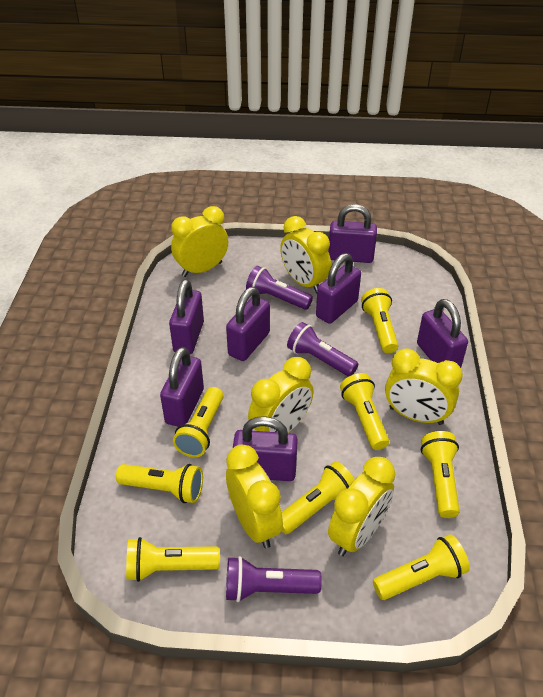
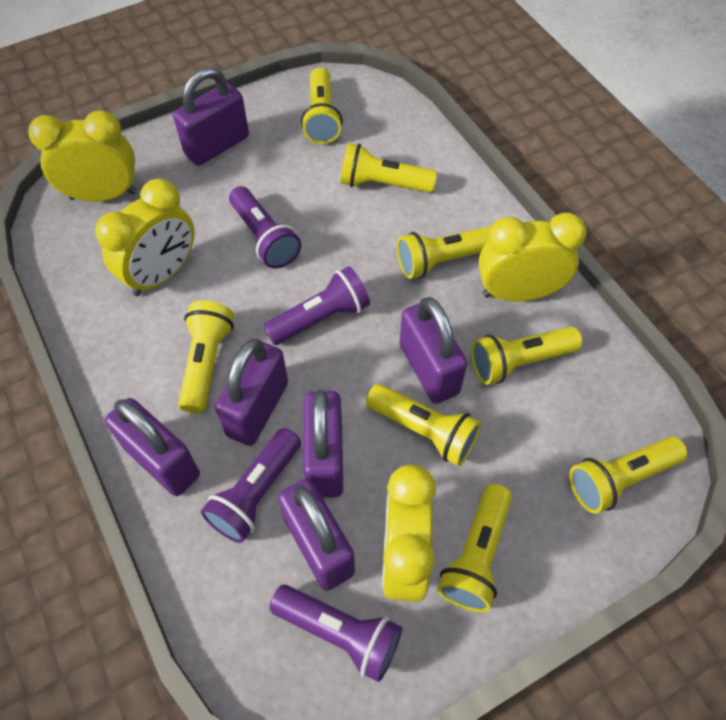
purple flashlight: [226,556,322,602] [246,266,313,310] [287,322,358,376] = 3 -> [201,428,301,543] [229,186,301,269] [263,266,370,345] [269,585,402,682] = 4
purple padlock: [160,347,204,427] [169,279,204,354] [226,287,270,361] [233,416,298,481] [316,253,361,324] [328,204,377,263] [417,299,468,368] = 7 -> [105,398,200,496] [173,67,249,166] [215,339,288,446] [278,478,355,590] [303,390,343,498] [399,297,467,404] = 6
yellow clock: [171,206,228,277] [226,445,283,548] [248,357,314,433] [280,216,331,293] [328,457,395,556] [385,348,463,425] = 6 -> [28,110,137,202] [95,179,195,296] [382,465,436,602] [479,213,587,302] = 4

